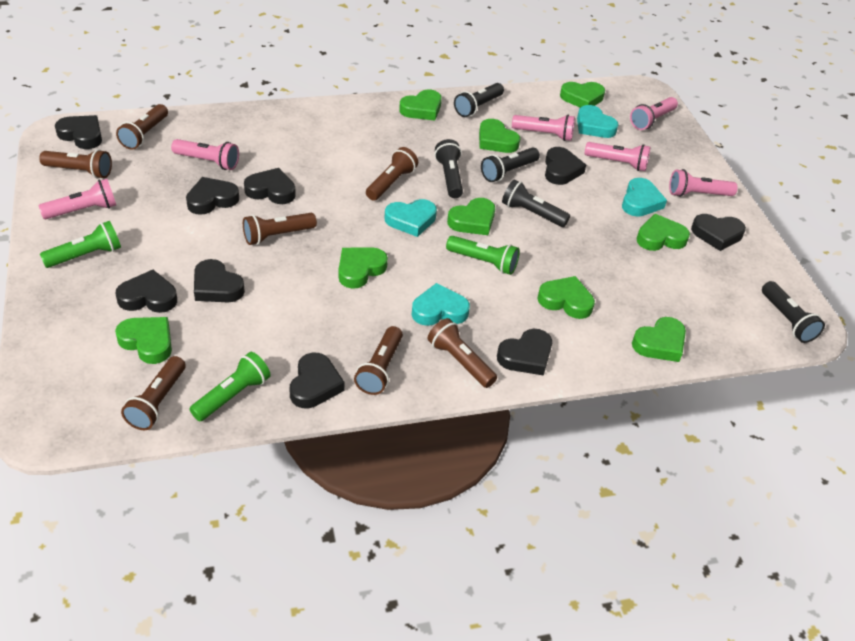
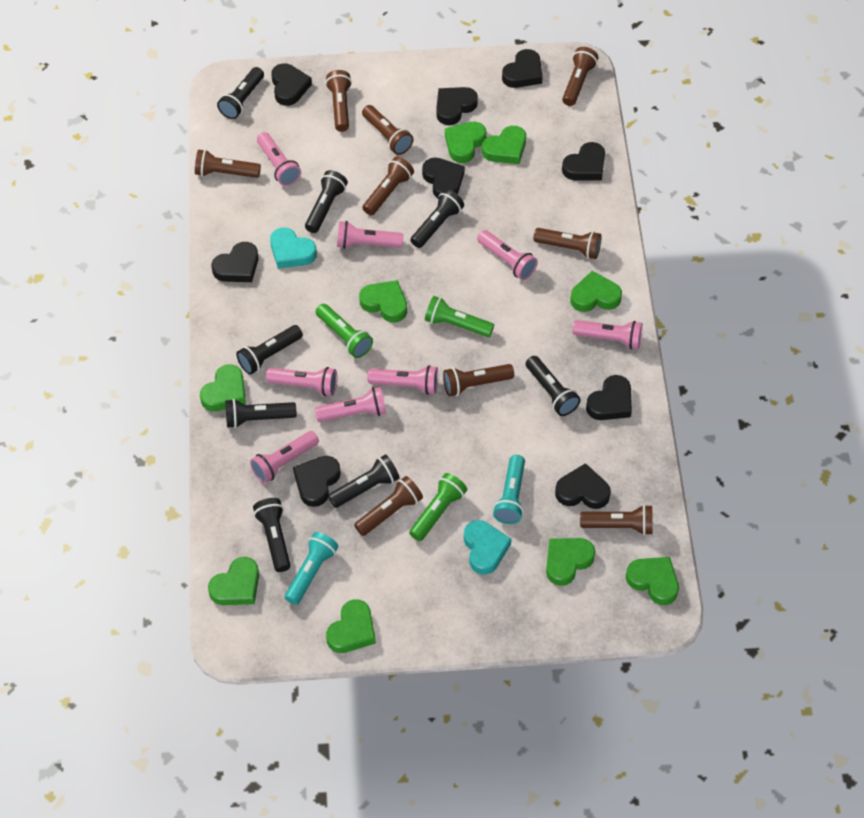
black flashlight: [435,139,463,198] [454,83,504,117] [481,148,540,182] [502,179,570,227] [762,281,825,343] = 5 -> [217,67,264,119] [226,399,296,428] [236,325,303,375] [253,498,291,572] [305,170,348,233] [328,454,400,508] [410,189,464,248] [526,356,580,416] = 8
brown flashlight: [39,149,112,179] [116,104,168,150] [121,356,186,430] [243,213,317,245] [354,326,403,395] [366,147,418,201] [427,318,497,388] = 7 -> [195,149,261,178] [325,70,352,132] [354,476,423,536] [362,105,413,155] [362,157,414,215] [443,364,514,396] [533,228,601,259] [562,47,598,106] [580,505,652,535] = 9
pink flashlight: [39,179,116,219] [171,139,239,170] [512,115,575,141] [585,142,651,171] [630,97,678,130] [669,169,738,197] = 6 -> [250,431,319,483] [257,132,301,186] [266,367,337,396] [315,387,386,422] [337,221,404,249] [368,365,438,395] [477,230,538,280] [573,320,643,349] = 8
turquoise flashlight: none = 0 -> [285,532,339,605] [493,455,525,524] = 2
turquoise heart: [385,199,437,237] [412,283,470,326] [577,105,619,138] [622,178,667,217] = 4 -> [270,228,317,268] [464,520,511,574] = 2

